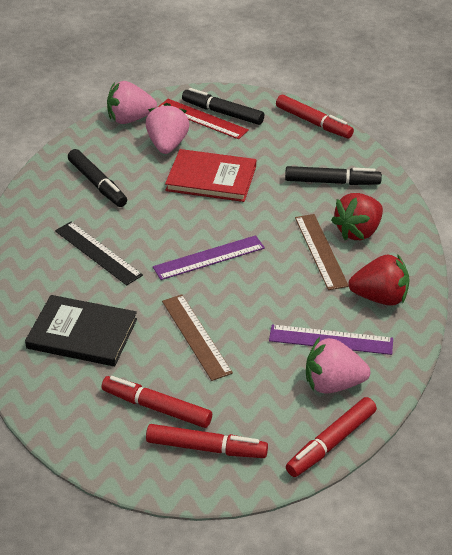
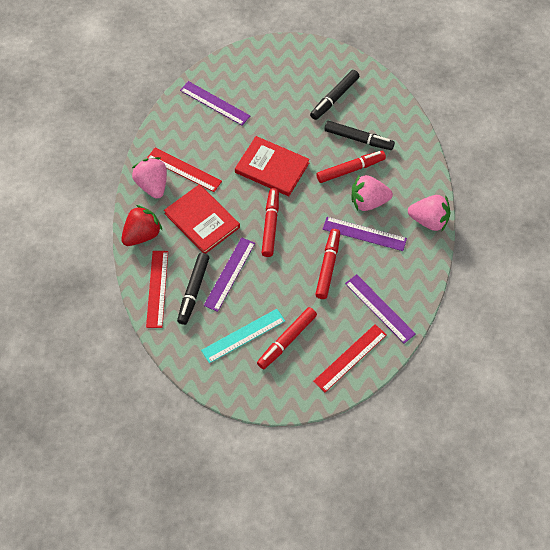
black book: [25,295,137,366] = 1 -> none = 0
black ruler: [55,222,143,285] = 1 -> none = 0
brown ruler: [162,294,233,381] [295,214,349,290] = 2 -> none = 0
purple ruler: [153,235,265,280] [269,325,393,355] = 2 -> [180,81,250,126] [203,237,255,312] [323,217,407,251] [345,274,416,344] = 4
red book: [165,149,256,202] = 1 -> [164,184,240,254] [235,136,310,196] = 2
red ruler: [158,99,249,139] = 1 -> [146,251,168,328] [147,148,222,192] [313,324,387,392] = 3
red strawberry: [331,193,383,240] [348,254,410,306] = 2 -> [121,205,163,246] = 1
turquoise ruler: none = 0 -> [201,309,285,363] = 1

